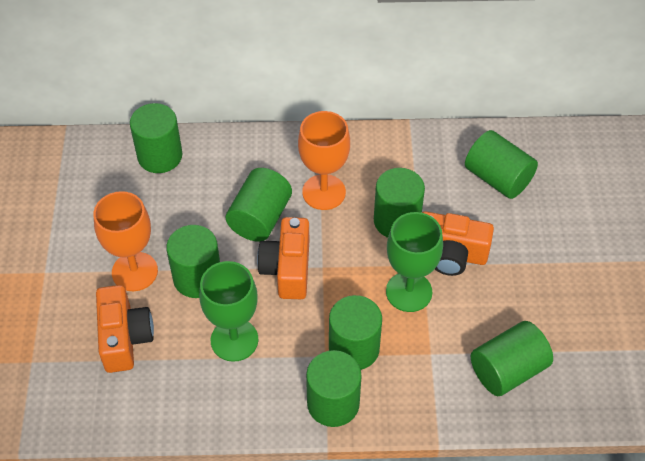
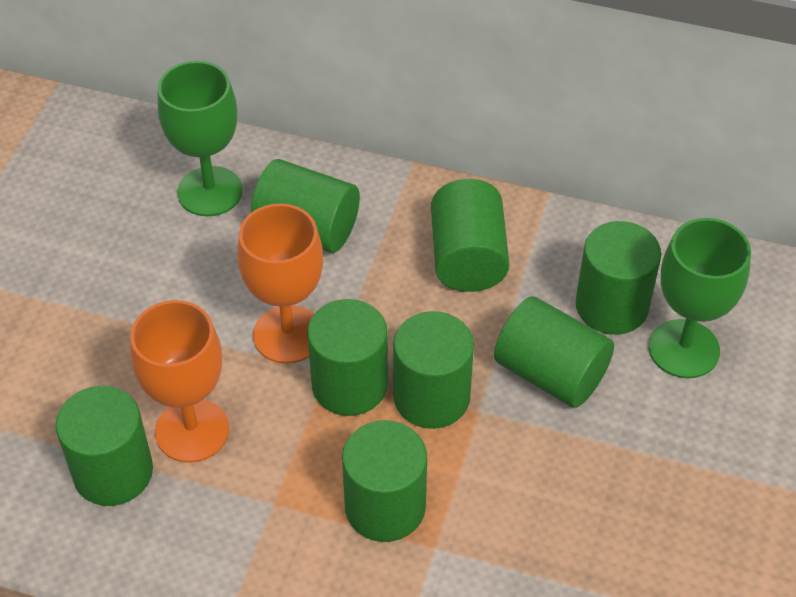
orange camera: [96,285,154,373] [257,217,309,299] [422,211,494,276] = 3 -> none = 0

